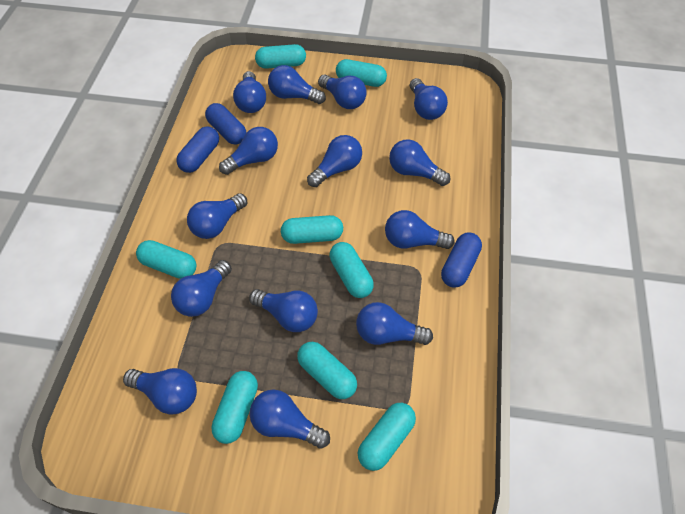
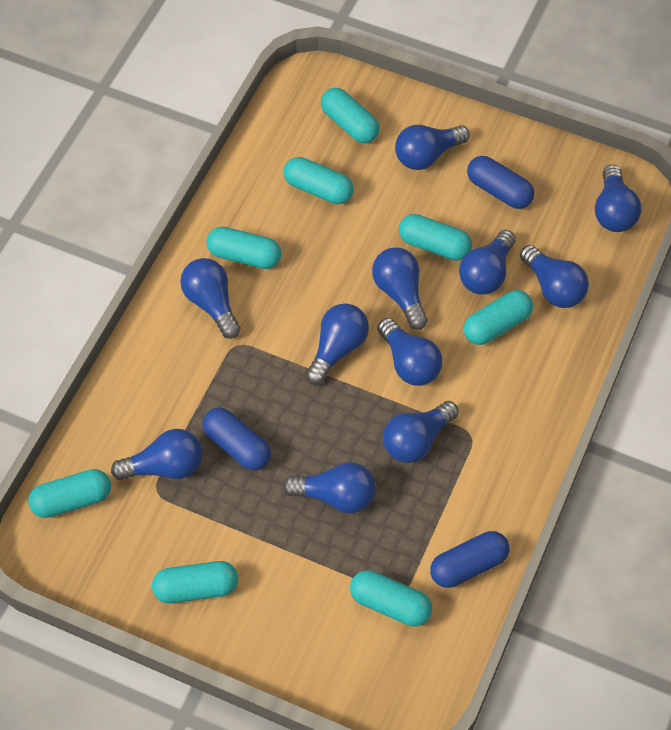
blue light bulb: [123,368,197,415] [171,260,232,317] [187,193,247,239] [219,127,278,175] [233,71,266,113] [249,289,318,332] [250,389,330,449] [268,65,326,104] [307,135,362,187] [318,75,367,109] [356,302,433,345] [385,210,455,249] [389,139,451,186] [410,78,448,120] = 14 -> [111,429,202,480] [180,258,240,339] [283,462,376,513] [306,303,369,385] [372,247,428,330] [377,318,442,386] [383,401,459,463] [395,125,470,170] [459,230,516,295] [520,245,589,308] [595,164,642,232] = 11

